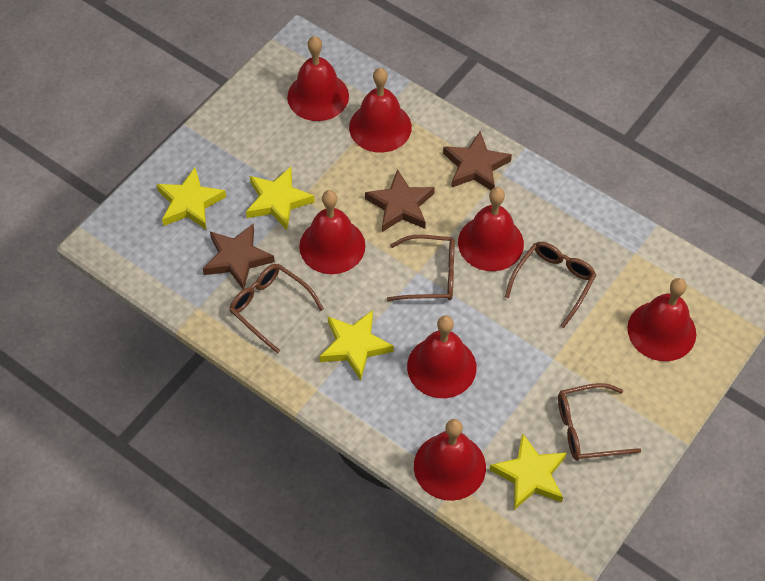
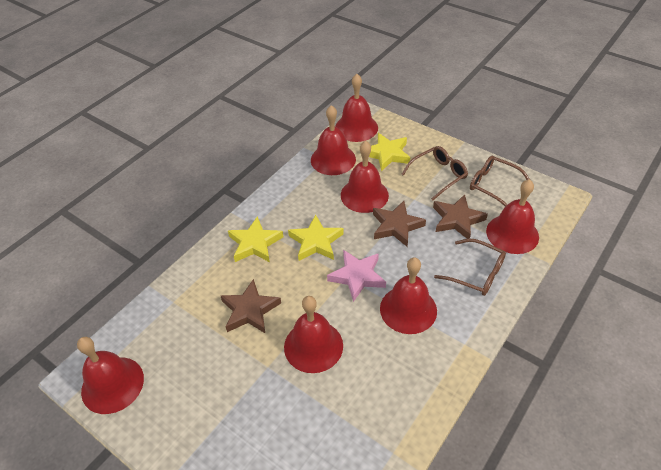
brown glasses: [229,264,324,354] [387,235,455,301] [505,242,596,328] [558,383,641,461] = 4 -> [401,146,468,200] [434,239,506,296] [470,156,529,207] = 3
pink star: none = 0 -> [327,250,386,302] = 1
yellow star: [156,167,226,229] [246,167,315,230] [319,310,394,380] [490,433,567,510] = 4 -> [228,216,283,262] [288,215,344,261] [369,133,410,171] = 3

